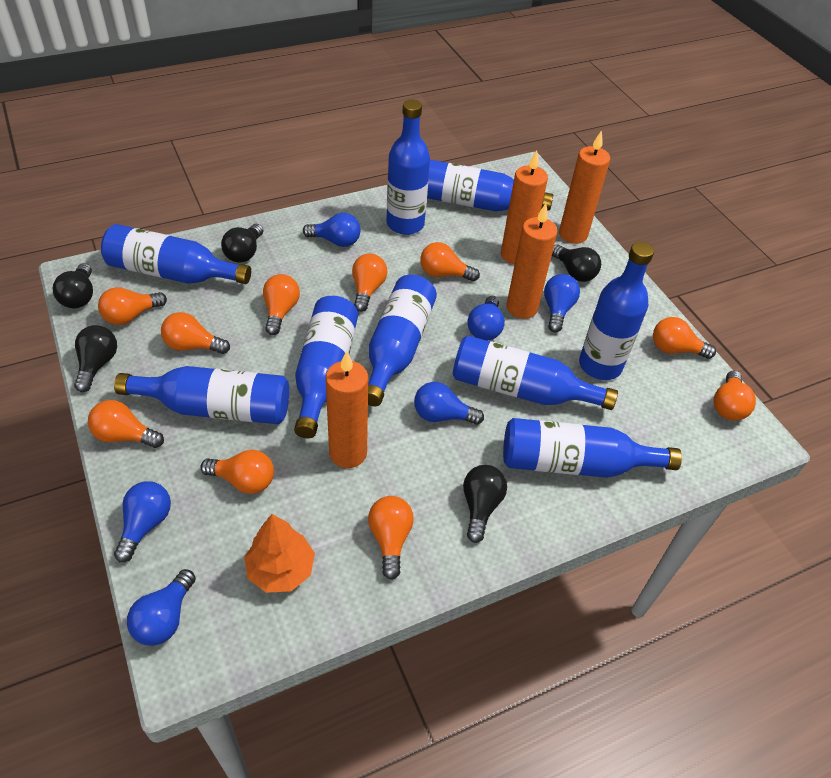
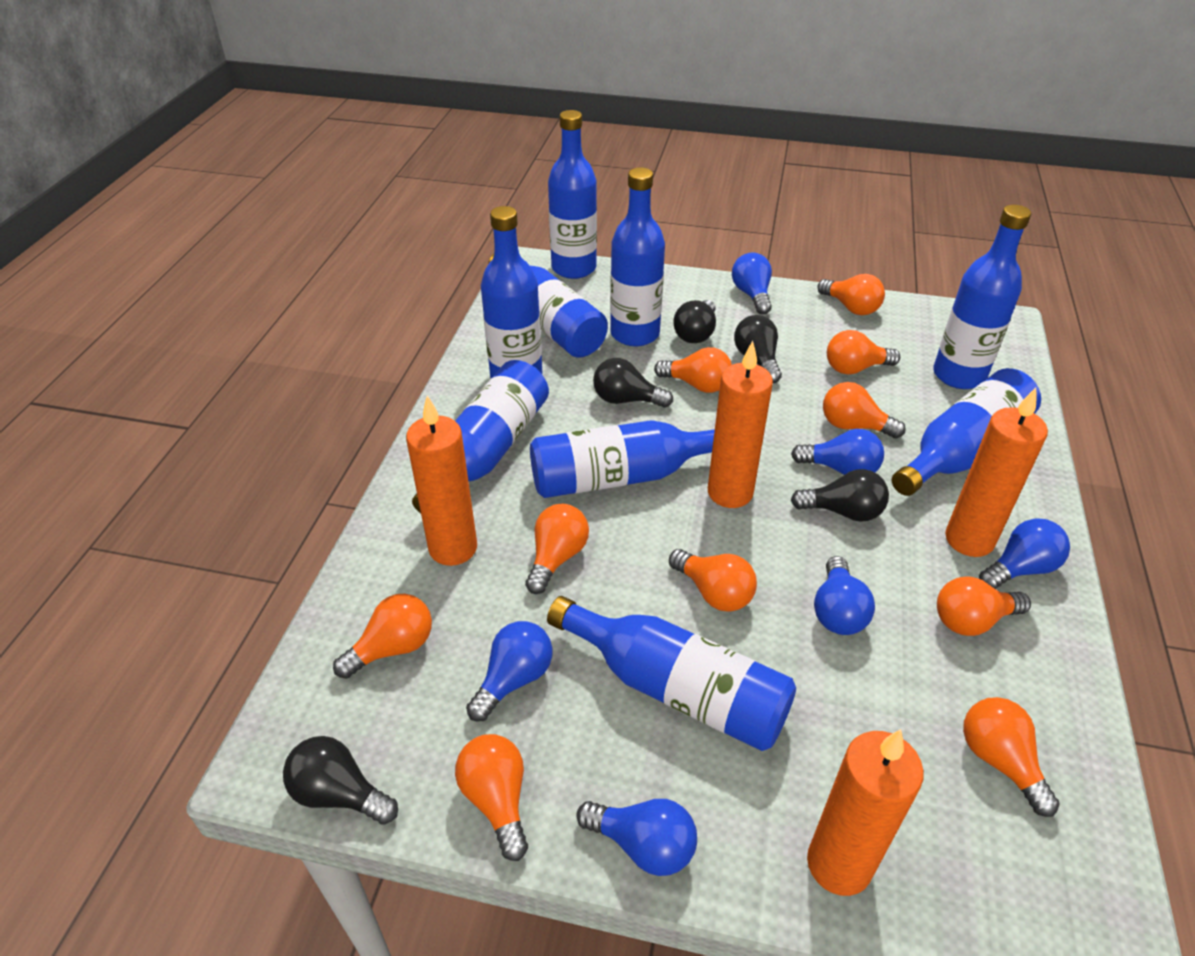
orange tree: [244,514,315,593] = 1 -> none = 0

